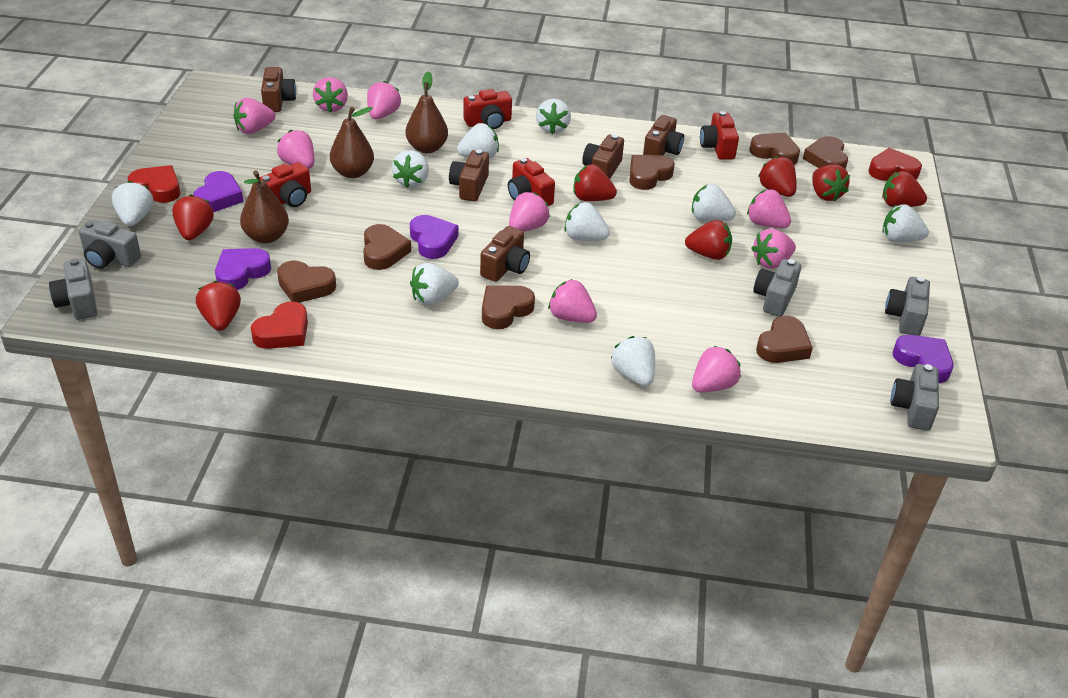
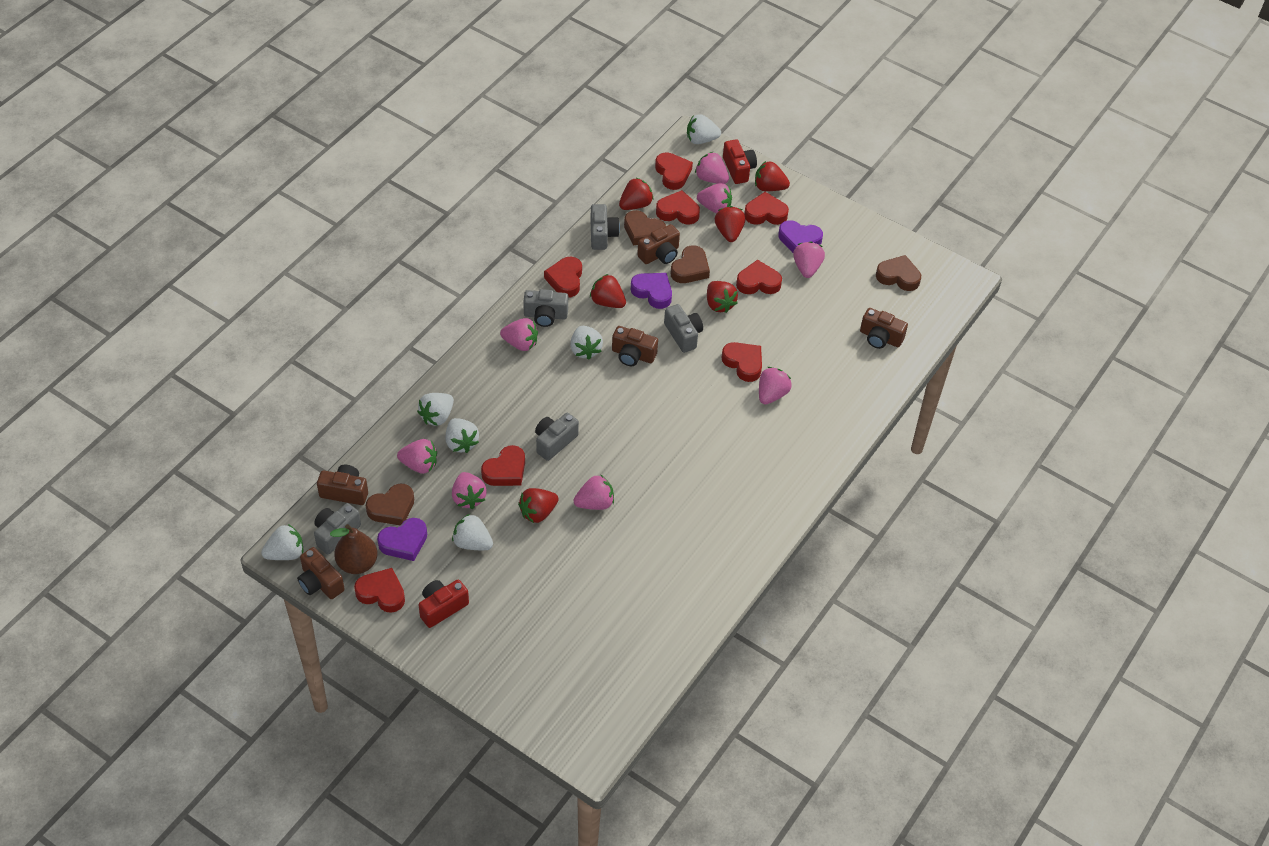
brown heart: [277,260,336,303] [363,224,411,270] [482,286,535,329] [629,155,675,190] [749,133,800,165] [756,315,813,363] [803,136,848,169] = 7 -> [366,484,414,525] [624,210,666,245] [671,245,710,283] [876,255,921,291] = 4
brown pear: [240,170,289,244] [330,107,374,178] [405,71,448,153] = 3 -> [330,524,378,574] = 1
pink strawberry: [233,98,275,134] [277,130,314,169] [313,77,348,112] [367,81,401,119] [509,192,550,232] [548,279,597,323] [692,345,741,393] [747,189,791,228] [751,229,796,269] = 9 -> [397,439,437,474] [452,472,487,509] [500,318,538,351] [573,474,614,510] [695,152,729,184] [697,183,732,214] [759,367,792,405] [793,241,825,278] = 8
purple heart: [193,171,244,212] [215,248,271,290] [410,215,459,259] [892,335,954,383] = 4 -> [377,518,427,561] [631,273,672,309] [778,220,823,253] = 3
red camera: [260,162,311,207] [464,89,512,129] [508,158,555,206] [700,111,739,160] = 4 -> [419,579,469,628] [723,139,757,184] = 2
red heart: [128,165,180,203] [251,302,308,349] [868,148,922,181] = 3 -> [354,568,405,613] [481,445,525,486] [544,257,582,297] [655,152,693,190] [656,190,700,224] [721,342,762,382] [736,260,782,294] [744,192,789,225] = 8
red strawberry: [172,194,214,240] [196,281,241,331] [573,164,617,201] [685,220,732,260] [758,156,796,197] [812,164,850,202] [882,171,927,207] = 7 -> [518,488,558,523] [590,274,626,308] [619,177,654,210] [707,281,738,313] [715,206,746,242] [755,161,790,191] = 6
white strawberry: [112,181,153,226] [392,150,429,188] [410,263,459,305] [457,123,499,159] [536,99,571,134] [564,202,610,241] [611,336,655,386] [692,184,736,222] [882,204,929,242] = 9 -> [261,524,303,560] [417,393,454,426] [446,418,479,453] [452,514,493,550] [570,326,603,360] [687,114,721,144] = 6

